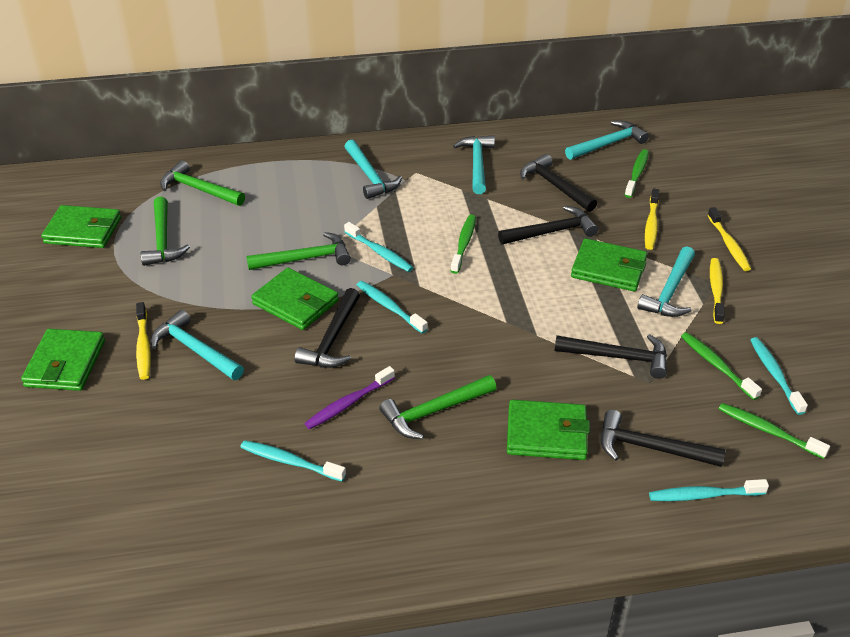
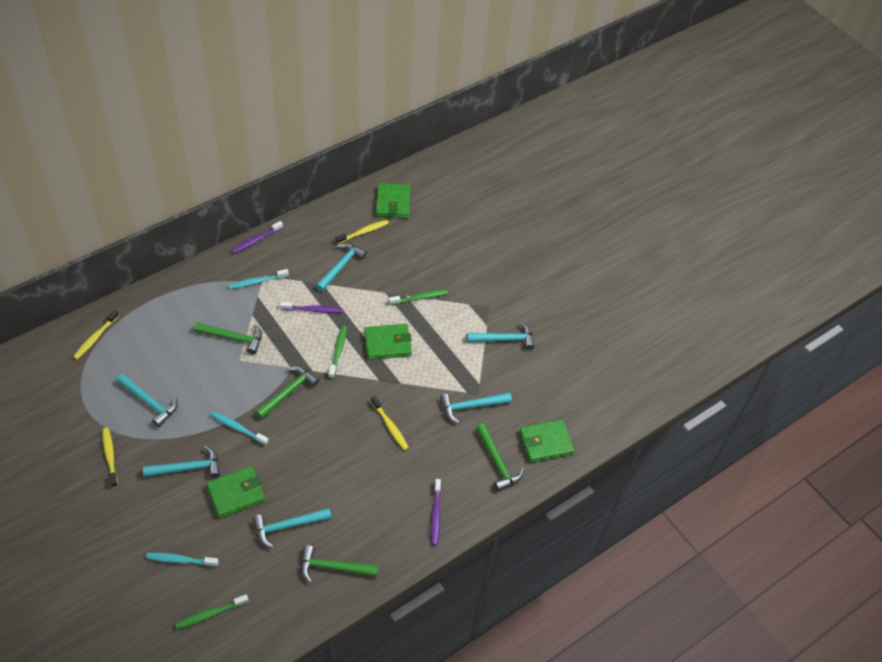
black hammer: [295,288,360,368] [498,206,598,244] [520,154,597,212] [555,334,667,379] [601,410,725,467] = 5 -> none = 0
green toothbrush: [451,215,476,274] [625,149,649,198] [681,332,762,400] [719,403,830,459] = 4 -> [175,594,249,629] [329,326,347,379] [389,289,448,305] = 3
green wallet: [21,329,105,391] [41,205,121,248] [251,268,339,330] [507,400,590,460] [571,238,647,291] = 5 -> [206,466,266,518] [364,324,412,360] [376,183,410,218] [519,419,574,463] = 4
purple toothbrush: [304,366,395,429] = 1 -> [231,221,283,254] [280,302,342,313] [431,479,441,545] = 3
turquoise hammer: [151,310,244,380] [344,140,402,199] [453,135,495,194] [565,121,649,160] [637,246,695,317] = 5 -> [116,374,177,427] [143,446,220,478] [253,508,331,548] [316,243,367,292] [440,393,512,423] [467,322,535,350] = 6
turquoise toothbrush: [240,440,346,482] [344,222,413,272] [357,281,428,334] [649,479,769,501] [750,337,808,415] = 5 -> [146,553,219,567] [211,411,269,445] [228,269,289,289] = 3

